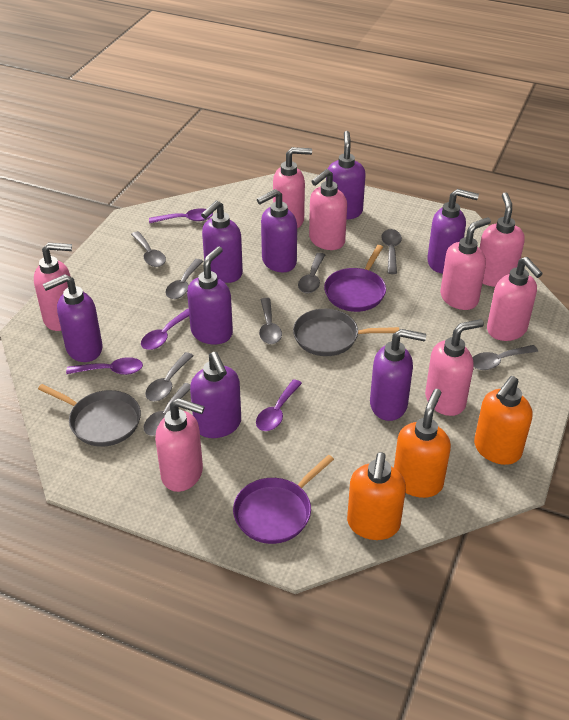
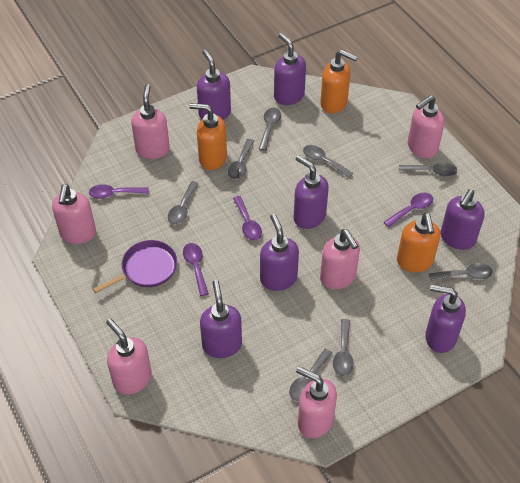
grey pan: [38,384,141,447] [293,309,399,356] = 2 -> none = 0
pink soap dispenser: [34,243,72,331] [155,398,205,492] [273,147,312,228] [309,169,347,250] [425,319,484,416] [440,217,491,310] [480,192,525,287] [487,257,543,341] = 8 -> [52,184,96,244] [106,318,152,394] [131,84,170,159] [296,366,337,439] [320,229,360,289] [408,95,445,158] = 6
purple pan: [233,455,334,544] [324,245,386,312] = 2 -> [93,240,177,293] = 1
purple soap dispenser: [43,274,103,362] [187,246,233,344] [190,352,241,438] [201,201,243,283] [257,189,297,272] [328,131,366,220] [370,329,426,421] [427,189,479,273] = 8 -> [197,50,231,120] [200,280,242,358] [260,214,299,291] [274,33,306,105] [294,155,329,229] [425,285,466,353] [441,189,485,250] = 7

